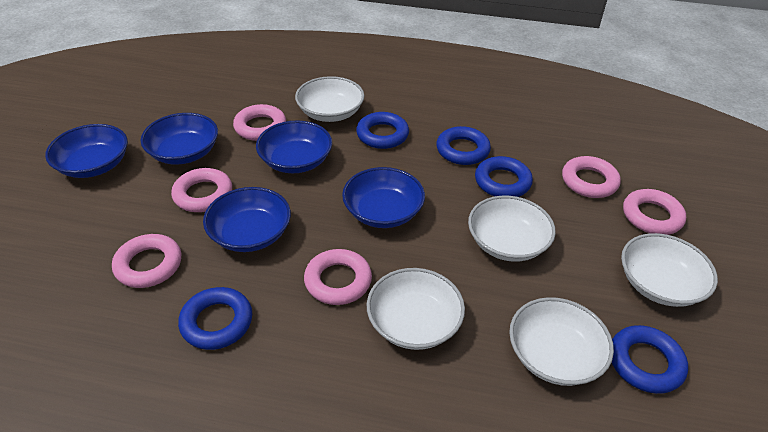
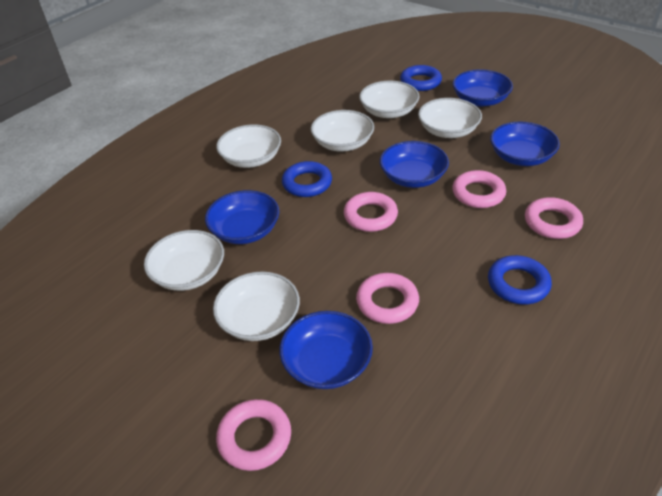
blue ring: [178,287,252,350] [356,112,409,149] [436,126,491,165] [475,156,533,197] [612,325,688,394] = 5 -> [282,161,332,197] [400,65,442,91] [488,255,552,305] = 3
pink ring: [112,234,181,288] [171,168,232,212] [233,104,286,141] [304,249,372,305] [562,156,621,198] [623,189,686,235] = 6 -> [216,399,291,471] [344,192,398,232] [356,273,419,324] [452,170,506,208] [525,197,583,239] = 5
white bowl: [295,76,364,122] [367,268,465,350] [468,196,556,262] [509,297,614,386] [621,233,718,307] = 5 -> [144,230,224,291] [213,271,300,341] [216,124,281,168] [311,110,374,152] [359,81,419,118] [418,98,482,138] = 6

